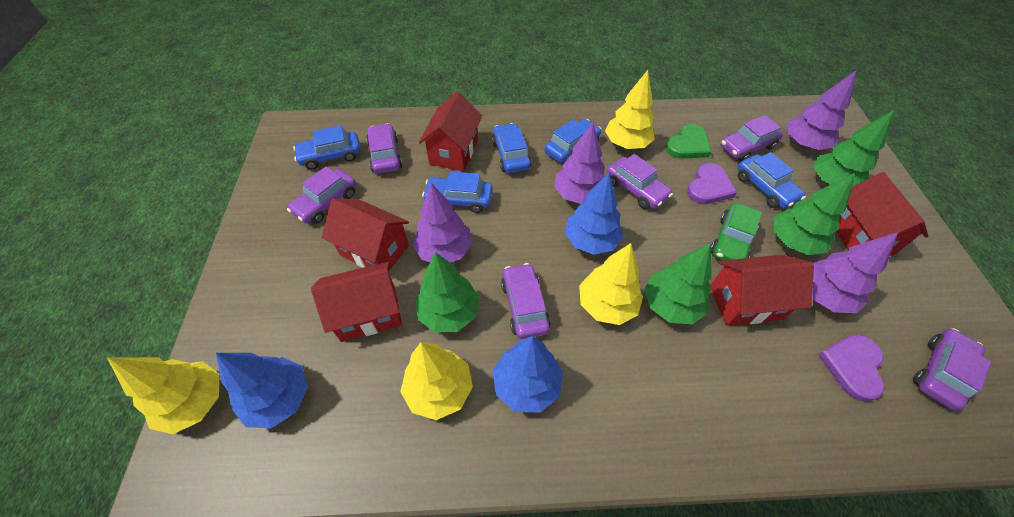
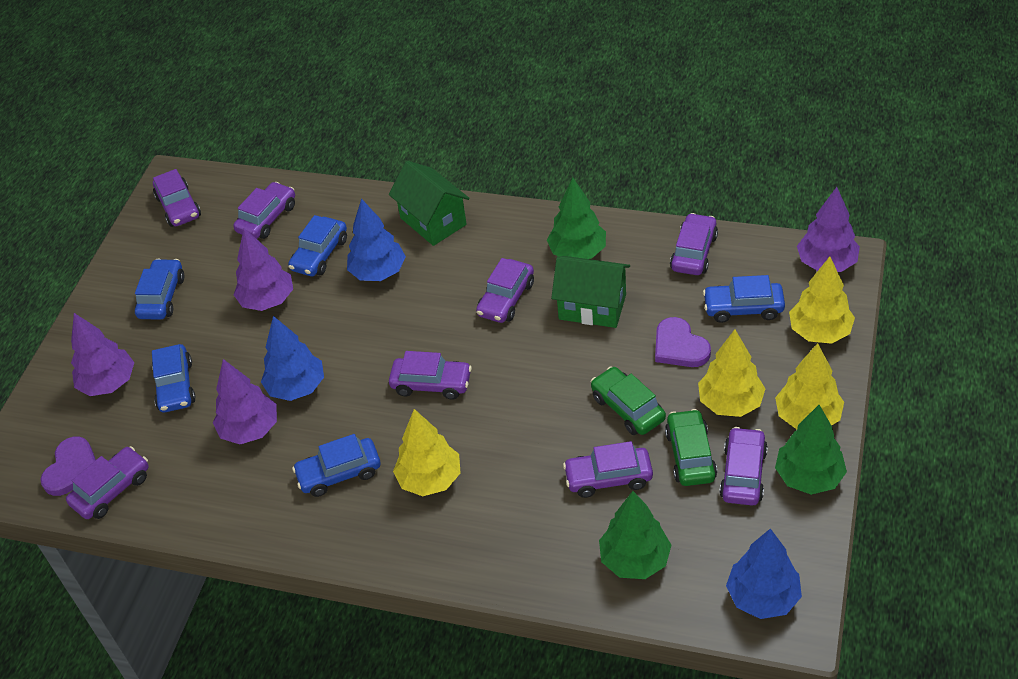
green car: [711,203,762,260] = 1 -> [591,366,666,435] [665,409,717,486] = 2
green heart: [666,124,711,159] = 1 -> none = 0
green house: none = 0 -> [389,161,470,246] [551,256,630,328] = 2
green tree: [415,252,480,332] [644,243,712,324] [773,173,855,255] [813,110,894,187] = 4 -> [547,177,606,259] [599,491,671,579] [775,405,847,495] = 3
purple car: [287,166,356,224] [366,123,402,174] [501,263,551,339] [607,154,673,209] [720,115,783,161] [913,328,991,410] = 6 -> [66,446,149,519] [153,169,201,227] [233,182,295,239] [389,351,472,400] [476,258,534,323] [563,441,653,498] [670,213,718,275] [719,427,768,506] = 8
red house: [311,261,402,342] [322,199,409,272] [419,92,482,171] [710,255,814,326] [836,172,928,256] = 5 -> none = 0

